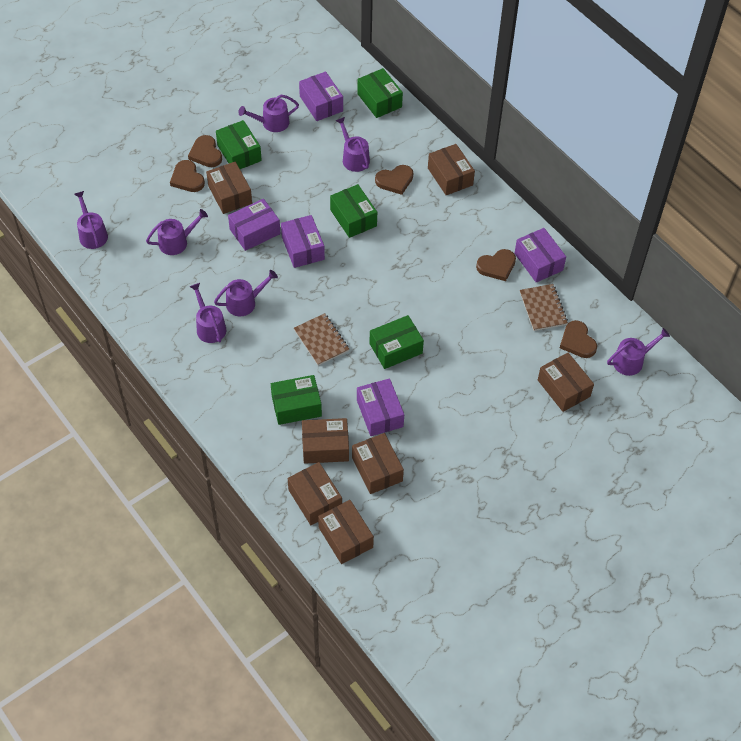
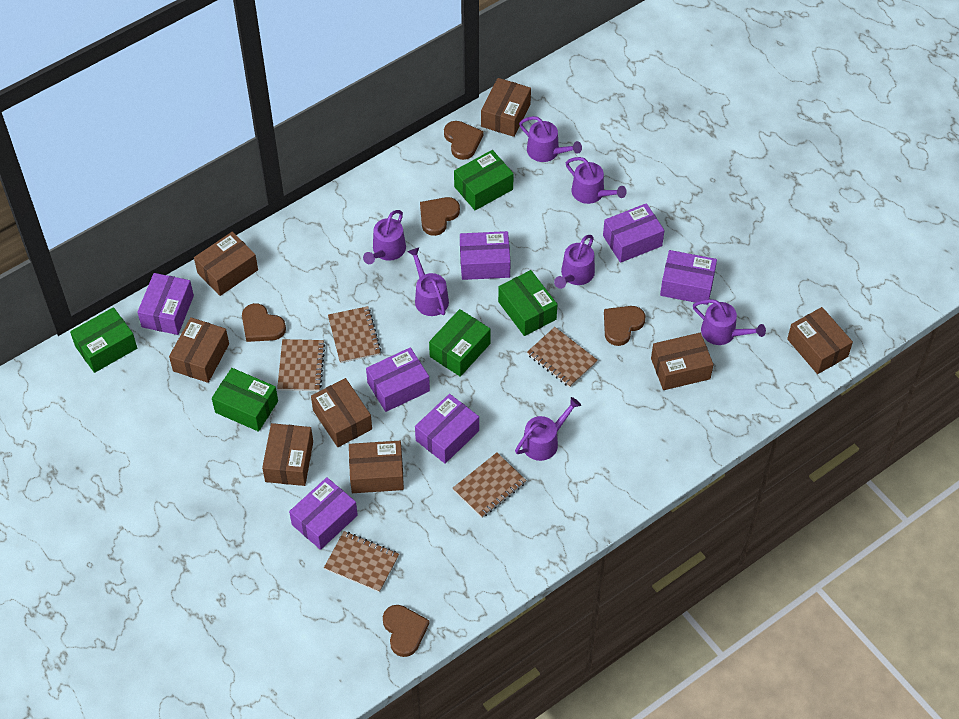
brown box: [206,162,252,214] [288,462,342,525] [302,418,349,464] [318,500,374,564] [352,433,404,494] [428,144,475,195] [538,353,594,412] = 7 -> [169,317,229,383] [194,232,258,296] [262,423,313,486] [311,378,372,447] [349,441,404,493] [481,78,531,137] [651,333,714,390] [787,307,853,374] = 8
brown notebook: [294,313,349,366] [520,284,568,331] = 2 -> [277,339,325,391] [324,531,399,592] [328,306,381,363] [453,453,526,518] [527,327,598,387] = 5
purple box: [228,199,281,251] [281,215,325,268] [299,72,343,121] [357,378,404,436] [514,228,566,283] = 5 -> [137,273,194,335] [289,477,358,550] [366,347,430,412] [415,394,479,464] [460,231,511,280] [603,203,664,263] [660,250,717,305] = 7

